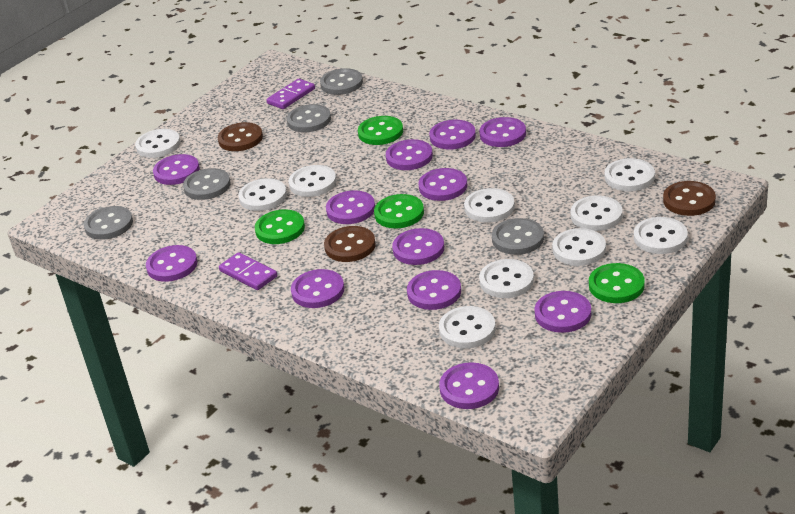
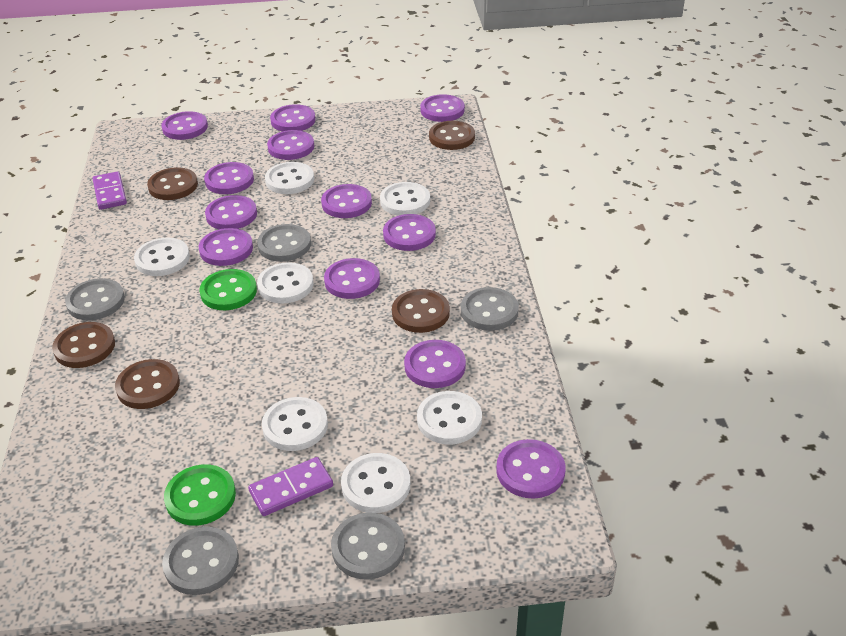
brown button: [218,122,263,151] [324,226,376,262] [663,181,716,216] = 3 -> [52,322,115,368] [115,359,180,409] [147,167,198,200] [392,289,450,333] [429,121,475,150] = 5
green button: [255,209,305,244] [358,116,403,145] [374,194,424,228] [589,263,645,303] = 4 -> [164,464,236,526] [200,269,257,310] = 2
white button: [135,129,180,158] [238,178,287,211] [288,165,336,197] [439,306,496,348] [464,188,515,223] [479,259,534,298] [552,228,606,266] [571,196,622,231] [605,158,655,191] [634,217,688,254] = 10 -> [134,238,190,276] [257,262,314,304] [262,397,328,451] [265,162,314,194] [341,453,410,513] [380,182,430,216] [417,391,482,445] = 7

